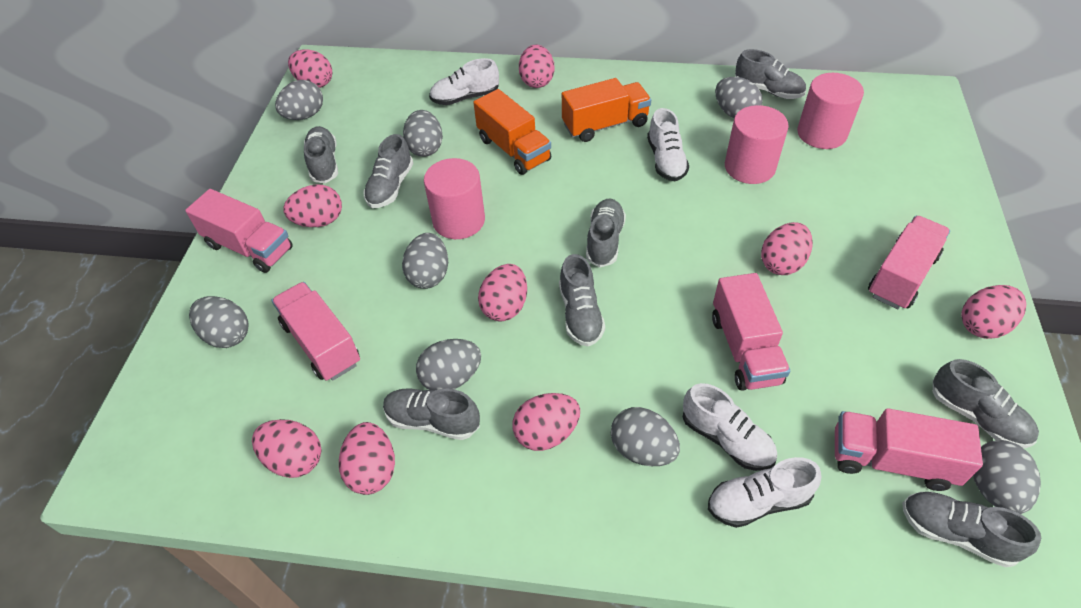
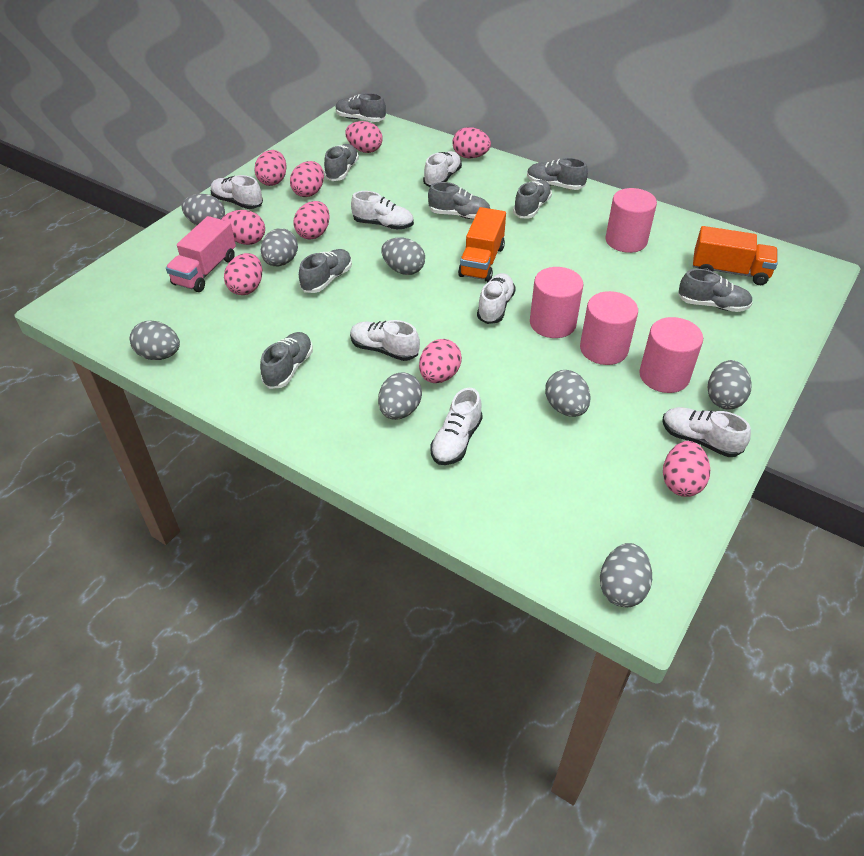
pink cylinder: [424,158,485,239] [725,105,789,184] [797,73,864,149] = 3 -> [530,267,584,338] [580,291,638,365] [605,188,657,253] [639,317,703,393] = 4
pink truck: [185,189,293,273] [272,282,360,381] [712,273,790,391] [835,408,983,491] [868,216,950,309] = 5 -> [166,216,236,292] = 1
white shoe: [429,58,499,105] [647,108,689,181] [683,383,777,471] [708,457,821,528] = 4 -> [211,175,263,209] [350,320,420,361] [351,191,414,229] [423,151,462,187] [430,388,483,465] [477,273,516,324] [662,407,751,457] = 7

